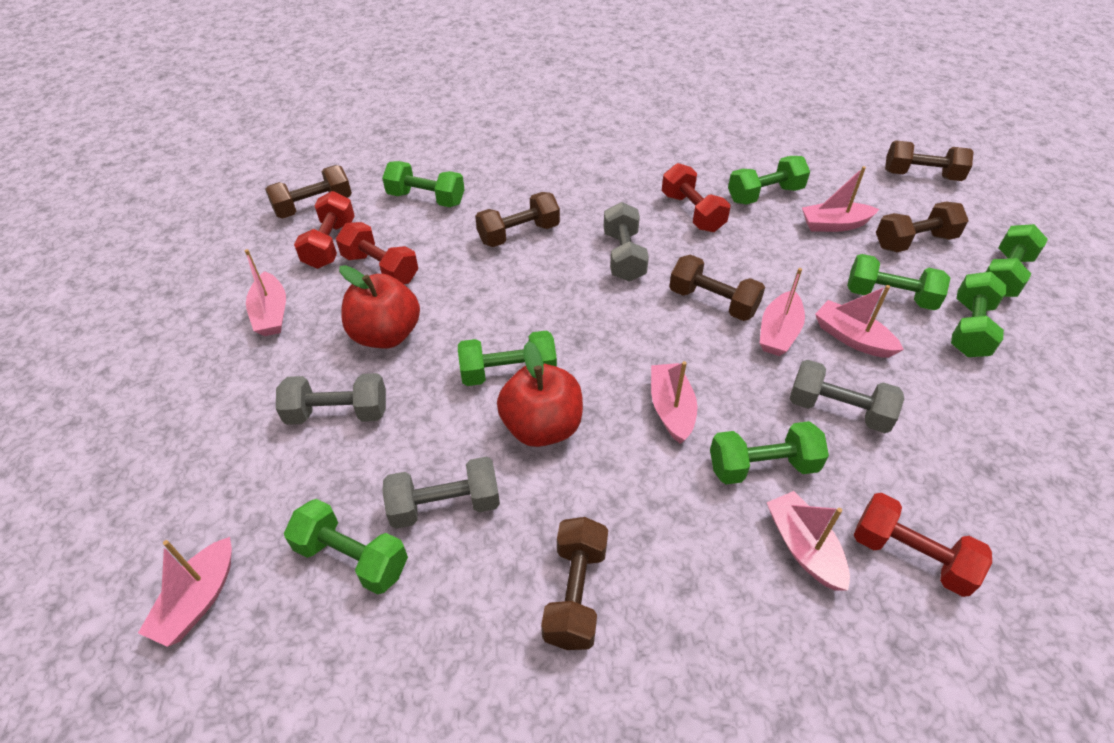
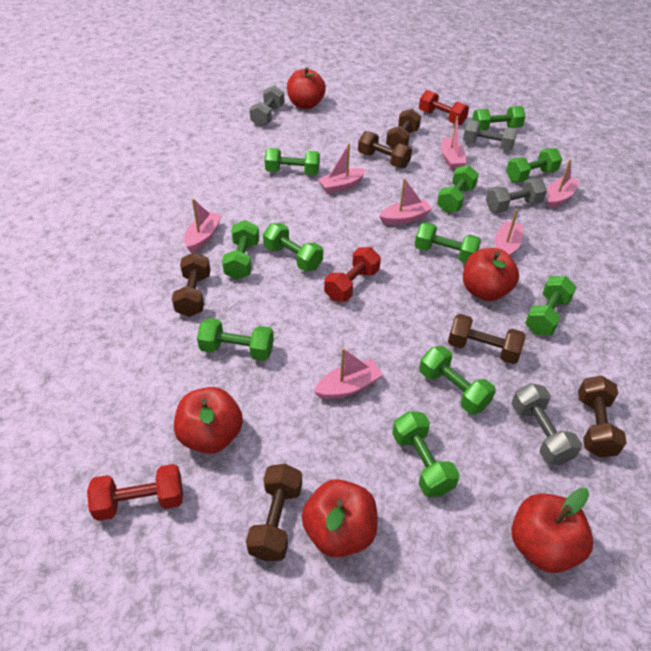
green dumbbell: [284,499,408,595] [382,161,465,207] [458,330,557,386] [710,421,829,484] [728,156,810,205] [847,254,950,310] [951,272,1007,357] [986,224,1048,297] = 8 -> [197,318,274,361] [222,220,259,280] [263,223,323,271] [265,148,320,175] [392,411,459,497] [414,222,481,263] [419,346,496,414] [437,165,479,213] [472,106,526,130] [506,148,562,182] [525,276,577,335] = 11
red apple: [339,265,420,348] [497,341,583,447] = 2 -> [174,387,243,454] [287,67,326,109] [302,479,378,558] [463,248,519,301] [511,488,593,573] = 5
red dumbbell: [294,191,355,269] [336,222,418,284] [662,163,730,232] [854,493,992,597] = 4 -> [87,464,183,521] [324,247,381,302] [419,90,469,125] = 3

